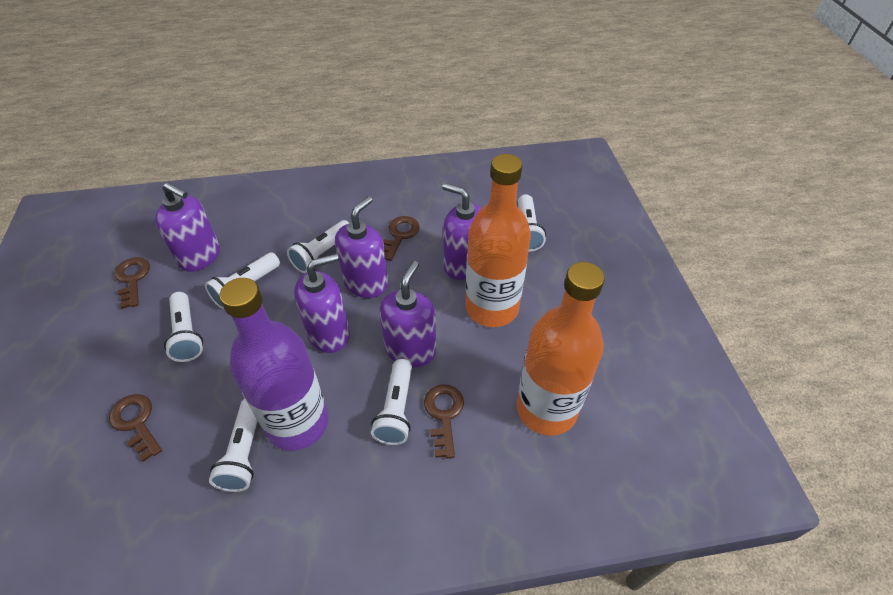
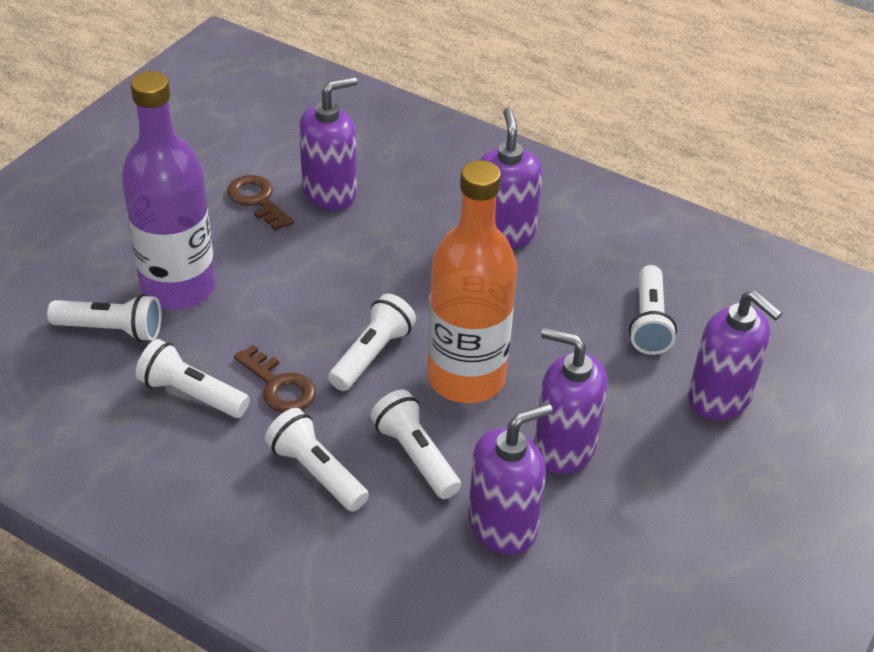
brown key: [109,394,162,462] [115,257,150,309] [383,216,420,261] [424,384,464,459] = 4 -> [227,175,294,231] [234,345,316,413] = 2
orange bottle: [465,154,531,327] [517,262,605,436] = 2 -> [427,160,517,403] = 1

